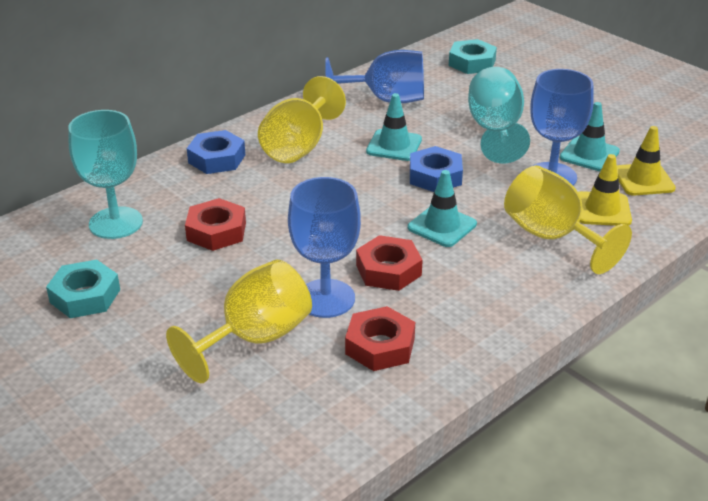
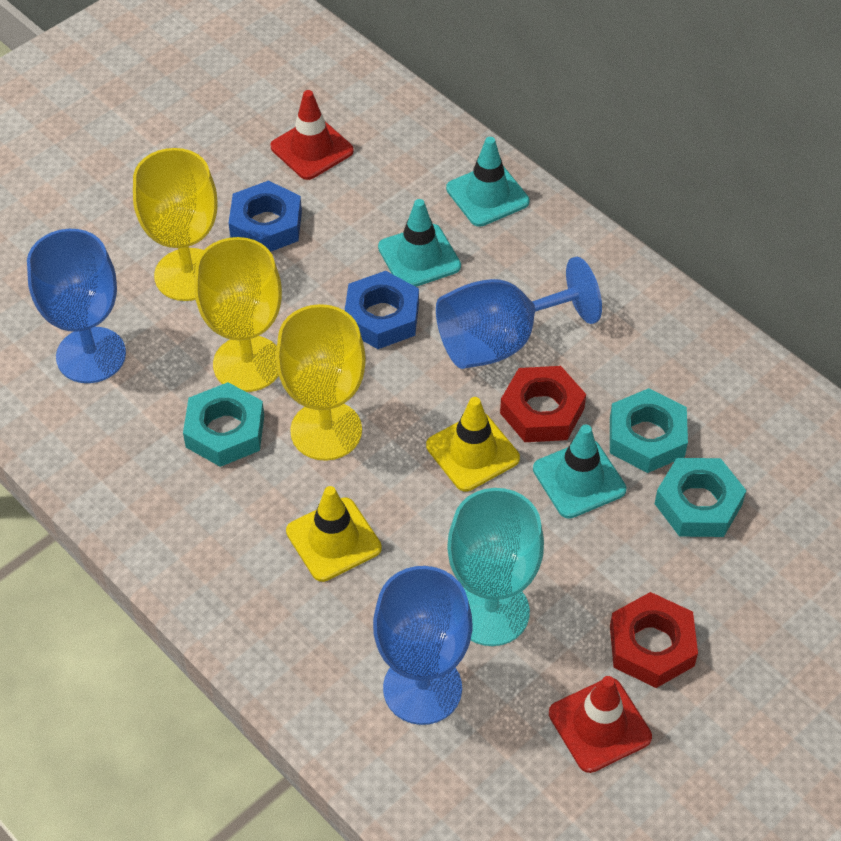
red nut: [185,198,246,251] [345,306,415,371] [356,235,423,291] = 3 -> [500,366,586,442] [610,592,698,688] = 2
red traffic cone: none = 0 -> [270,90,354,180] [549,676,652,773] = 2
turquoise goblet: [68,110,143,239] [468,67,530,163] = 2 -> [447,488,544,646] = 1
turquoise nut: [46,260,120,318] [449,39,497,74] = 2 -> [183,382,264,467] [610,388,688,473] [654,458,746,537] = 3

